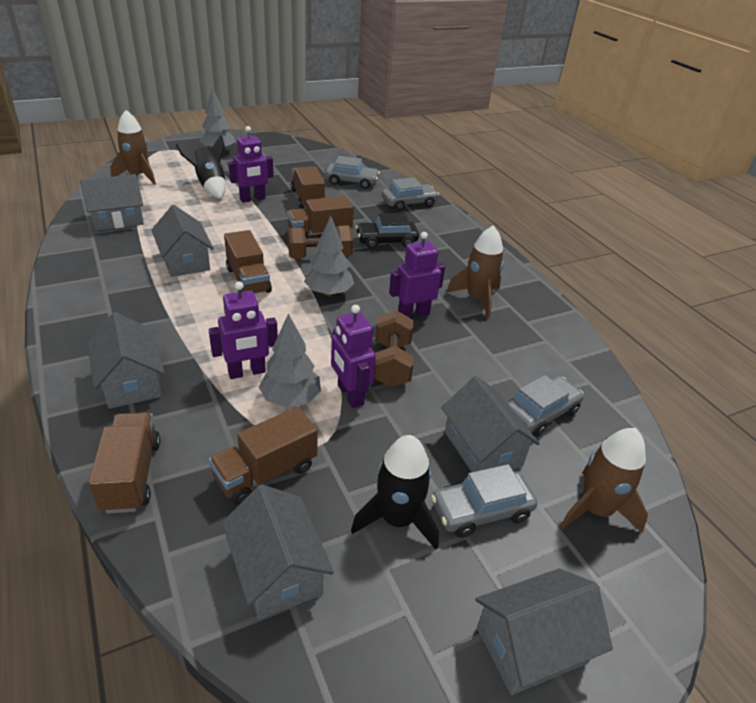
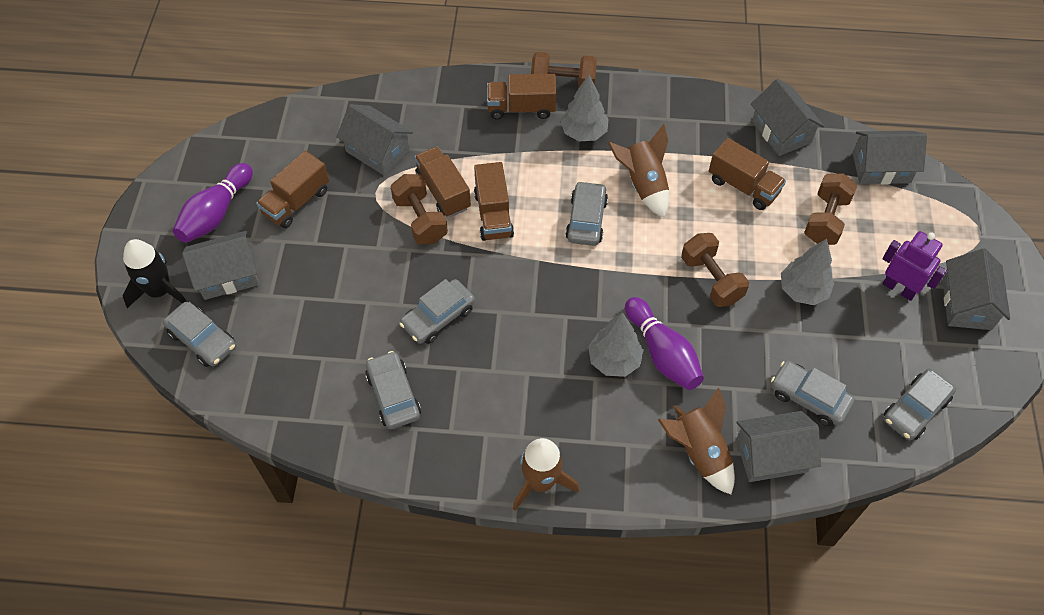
black car: [355,213,419,249] = 1 -> none = 0
black rocket: [176,135,226,199] [351,435,439,550] = 2 -> [123,239,187,308] = 1
brown dumbbell: [288,225,353,259] [374,310,414,388] = 2 -> [390,174,448,245] [531,52,597,88] [681,233,749,307] [804,173,857,245] = 4
grey car: [325,156,380,189] [382,178,439,211] [431,464,538,538] [507,375,584,437] = 4 -> [163,302,236,367] [365,351,421,429] [399,279,475,344] [565,181,608,246] [771,361,855,426] [884,369,956,440] = 6
purple bowling pin: none = 0 -> [173,163,253,243] [625,297,704,390] = 2
purple robot: [209,281,278,379] [228,126,274,203] [331,305,376,408] [389,232,445,319] = 4 -> [882,231,947,301] = 1

